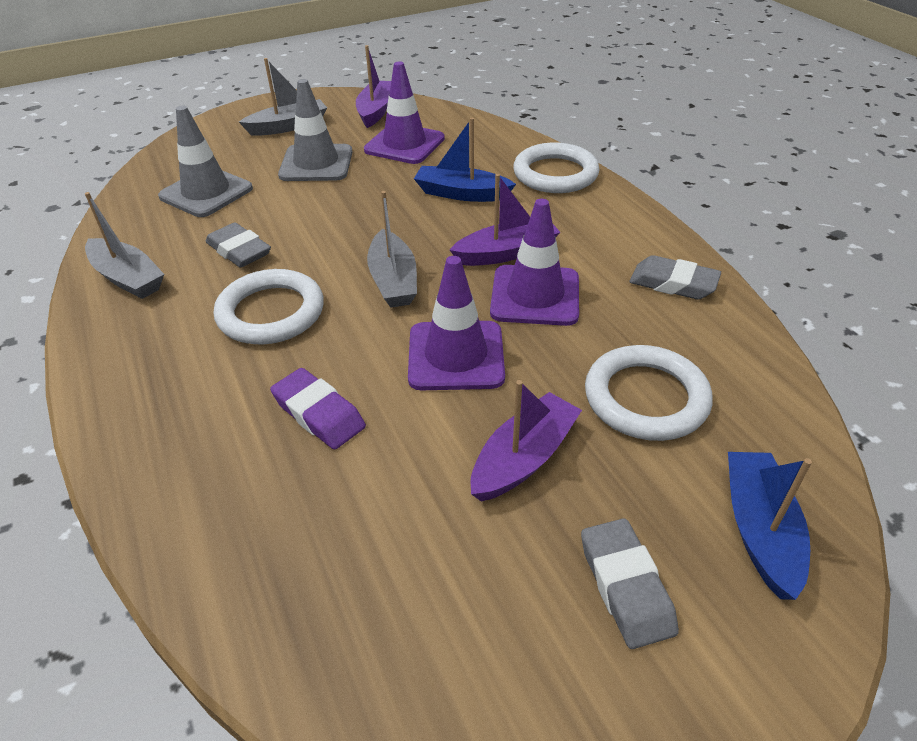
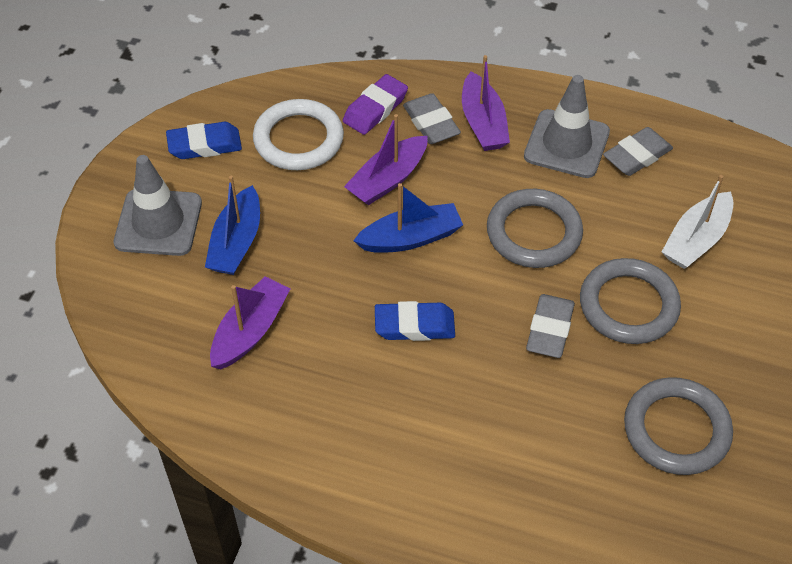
blue eraser: none = 0 -> [166,122,242,159] [375,301,455,341] = 2
grey boat: [85,192,164,299] [239,58,327,136] [367,191,417,308] = 3 -> none = 0
grey ring: none = 0 -> [487,189,583,268] [580,258,681,344] [624,377,733,475] = 3
purple traffic cone: [364,61,445,164] [408,256,505,390] [490,199,579,326] = 3 -> none = 0
white boat: none = 0 -> [662,175,734,269] = 1
white ring: [214,269,324,345] [513,143,600,193] [585,345,712,441] = 3 -> [253,99,344,170] = 1

